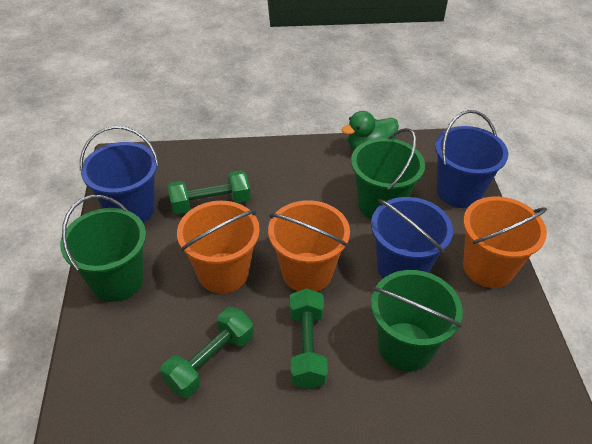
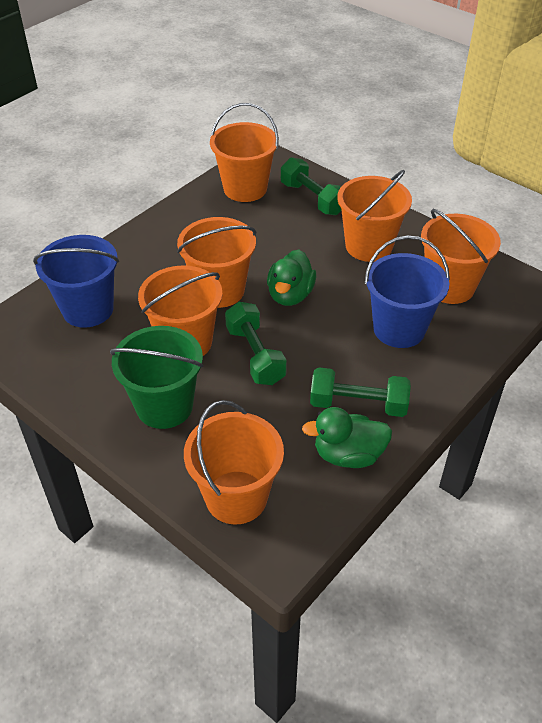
blue bucket: [80,126,159,223] [371,197,453,279] [435,110,508,208] = 3 -> [33,235,119,328] [365,235,450,348] = 2
green bucket: [60,195,146,302] [351,128,425,220] [371,270,463,371] = 3 -> [110,326,203,429] = 1
green duck: [341,111,399,150] = 1 -> [267,250,316,306] [302,407,392,468] = 2
orange bucket: [177,201,260,293] [268,200,350,292] [463,196,547,288] = 3 -> [138,265,222,356] [177,217,256,308] [184,400,284,525] [210,103,279,202] [337,170,412,262] [421,209,501,304] = 6

